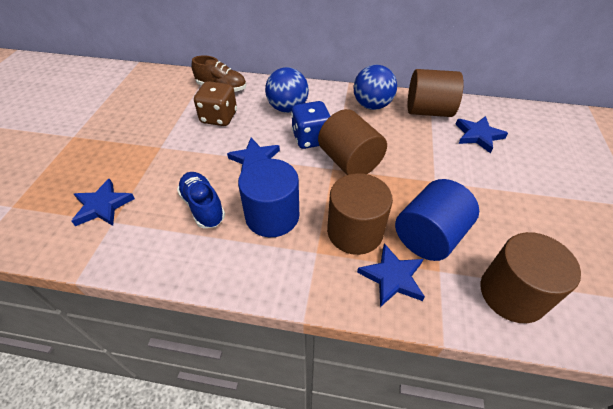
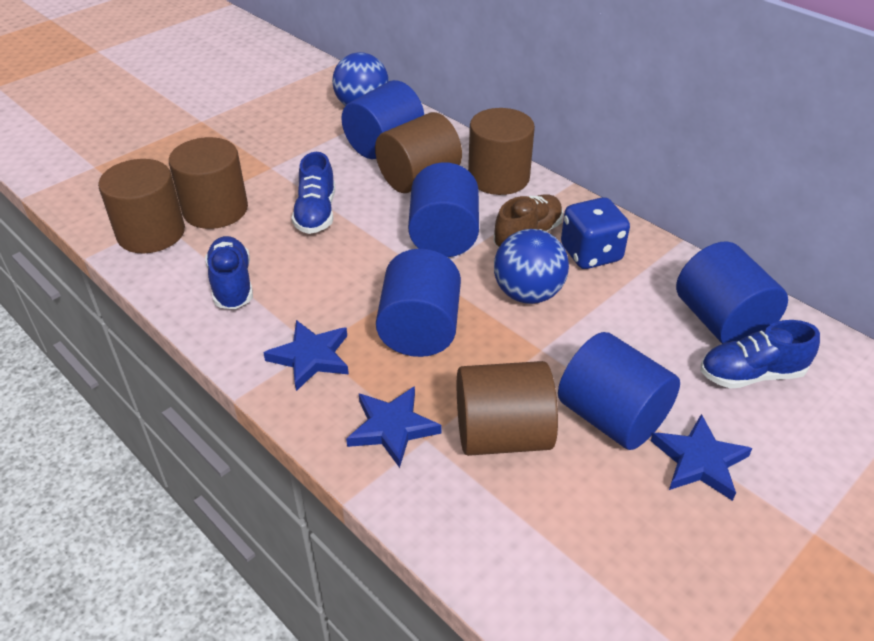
blue cylinder: [238,159,299,237] [395,179,479,261] = 2 -> [341,80,424,159] [376,249,461,357] [408,162,479,257] [558,332,680,450] [676,241,788,344] = 5
blue shoe: [177,172,225,228] = 1 -> [205,236,253,309] [292,152,335,234] [701,320,820,389] = 3
blue star: [71,178,135,226] [227,138,280,172] [357,243,425,307] [456,116,508,153] = 4 -> [263,320,349,391] [346,386,442,468] [651,414,752,501] = 3
brown cylinder: [318,109,387,175] [327,173,393,255] [408,69,464,117] [480,232,581,323] = 4 -> [98,159,185,253] [169,137,248,229] [375,112,462,193] [457,361,558,456] [468,108,535,195] = 5
brown dice: [194,81,237,126] = 1 -> none = 0

